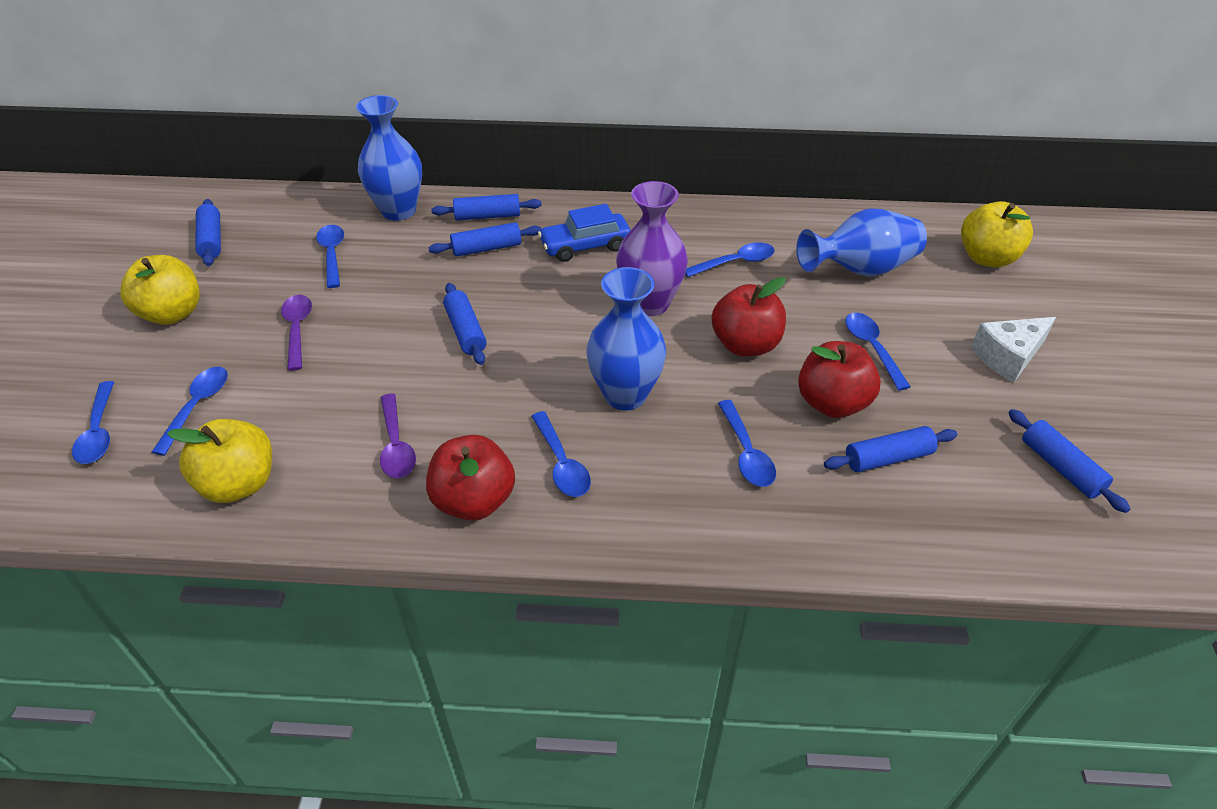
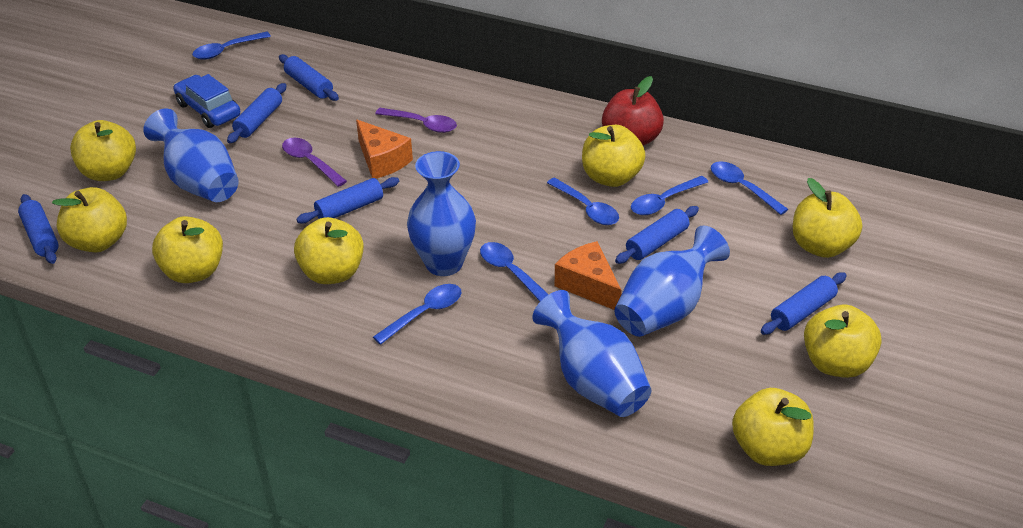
blue spoon: [72,381,114,464] [152,367,228,456] [316,225,344,288] [531,411,591,497] [685,242,775,277] [718,400,776,487] [845,313,911,391] = 7 -> [192,31,271,59] [373,284,461,345] [480,242,549,302] [547,178,619,225] [631,176,708,215] [711,161,788,215] = 6
blue vase: [356,95,422,221] [587,267,666,411] [796,209,927,277] = 3 -> [143,108,239,202] [407,151,476,276] [532,290,651,417] [615,225,730,337] = 4
orange cheese: none = 0 -> [356,120,413,178] [555,241,622,310] = 2
purple vase: [616,181,688,316] = 1 -> none = 0
red apple: [426,435,515,521] [712,277,786,356] [798,341,881,418] = 3 -> [602,76,664,146] = 1
white cheese: [971,317,1056,383] = 1 -> none = 0
yellow apple: [120,255,200,325] [167,419,272,503] [961,201,1033,268] = 3 -> [52,187,127,252] [70,120,136,181] [152,216,223,283] [294,217,364,284] [582,125,646,187] [732,388,814,466] [793,178,862,258] [804,305,882,378] = 8

